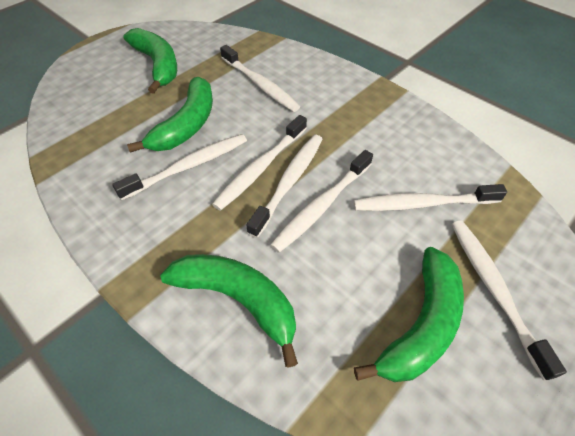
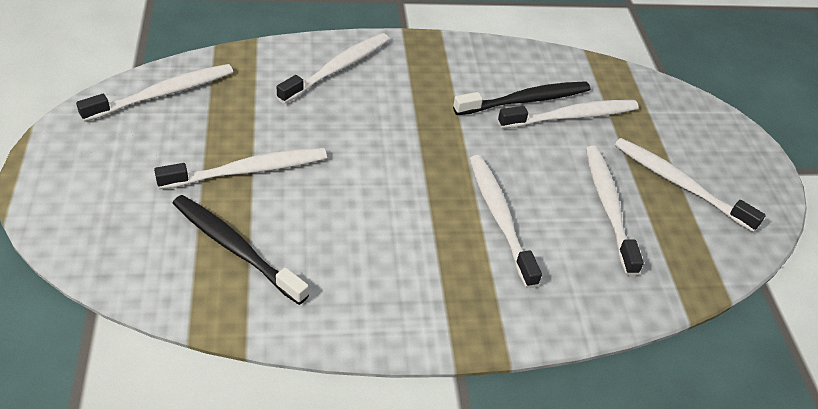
black toothbrush: none = 0 -> [172,195,309,305] [453,81,590,115] = 2
green banana: [123,28,177,94] [127,77,213,153] [160,254,298,368] [354,247,464,382] = 4 -> none = 0

